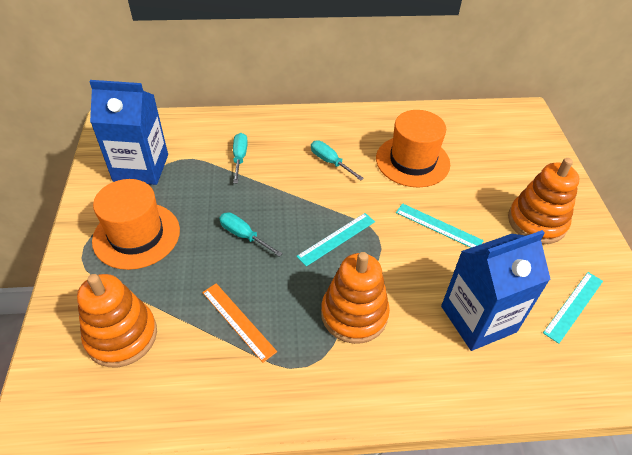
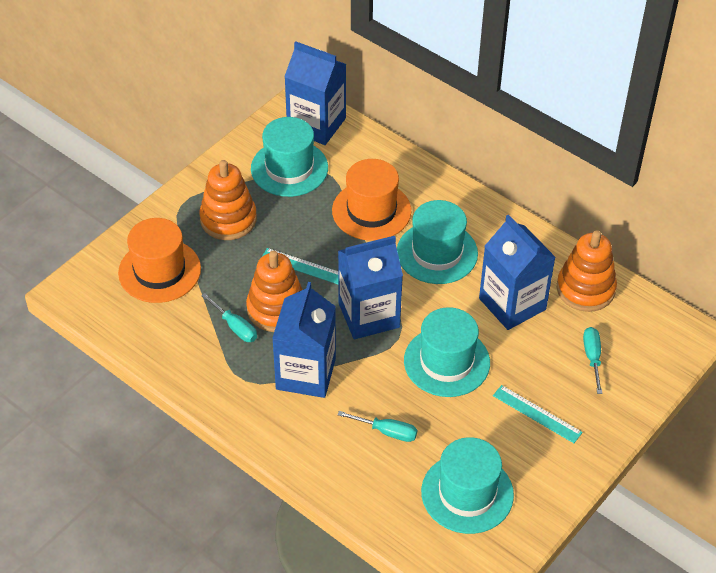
blue carton: [89,80,168,185] [441,230,551,351] = 2 -> [272,282,336,398] [284,41,346,145] [338,236,403,339] [479,214,556,330] = 4
orange ruler: [202,283,277,362] = 1 -> none = 0
turquoise hat: none = 0 -> [251,117,328,197] [397,200,478,284] [404,307,490,397] [421,437,514,534] = 4
turquoise ruler: [296,213,375,267] [396,203,484,248] [543,272,603,344] = 3 -> [262,248,338,284] [493,385,583,443] = 2

